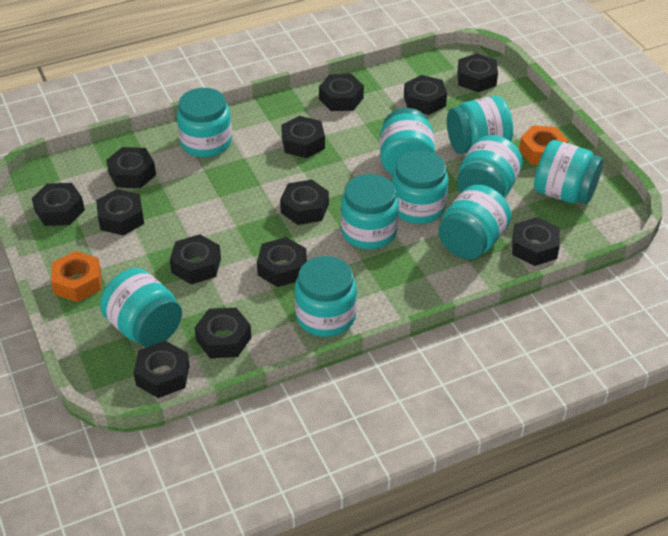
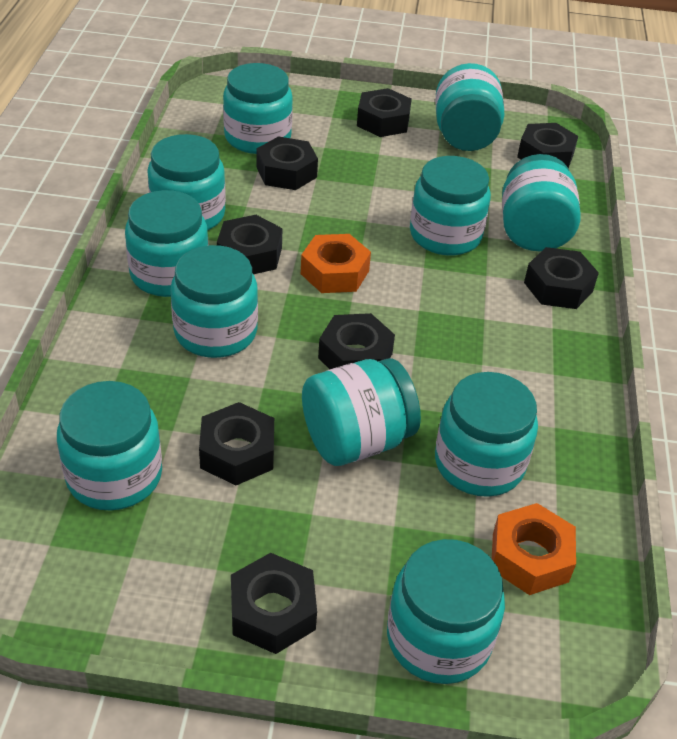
black nut: [32,183,85,226] [96,189,144,236] [106,147,156,188] [134,341,190,398] [170,234,221,284] [195,308,252,358] [257,237,307,287] [280,180,329,225] [281,116,325,158] [319,74,364,111] [404,75,447,115] [457,53,498,92] [512,217,560,266] = 13 -> [199,402,274,485] [217,215,283,274] [231,553,317,654] [257,136,318,190] [318,313,395,369] [357,88,412,137] [517,123,578,168] [524,247,599,309] = 8
turquoise jar: [100,268,182,347] [177,88,232,157] [295,256,357,337] [341,174,399,249] [380,108,435,174] [392,150,449,224] [438,185,511,259] [447,96,513,154] [457,135,523,197] [534,140,603,204] = 10 -> [57,381,162,511] [125,190,209,297] [147,134,226,230] [171,245,258,358] [223,63,293,154] [302,358,421,466] [387,539,505,684] [410,156,491,255] [435,63,504,151] [435,372,538,497] [502,154,581,251] = 11

